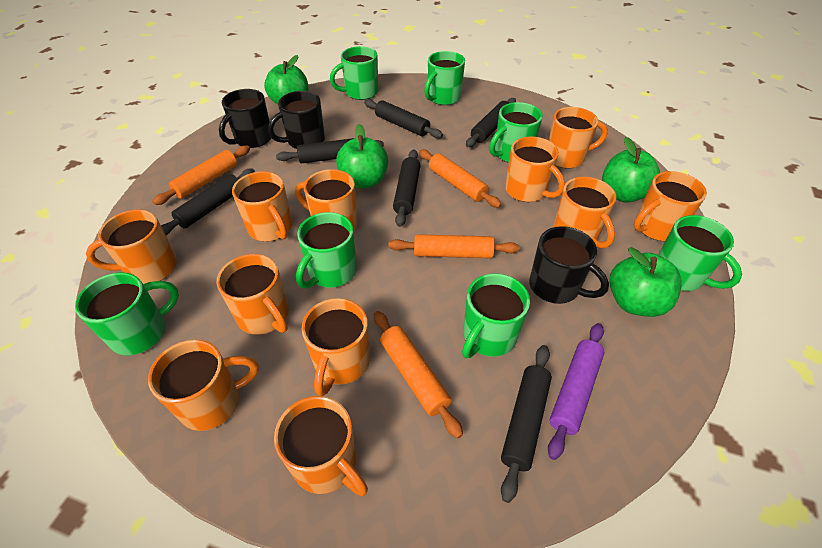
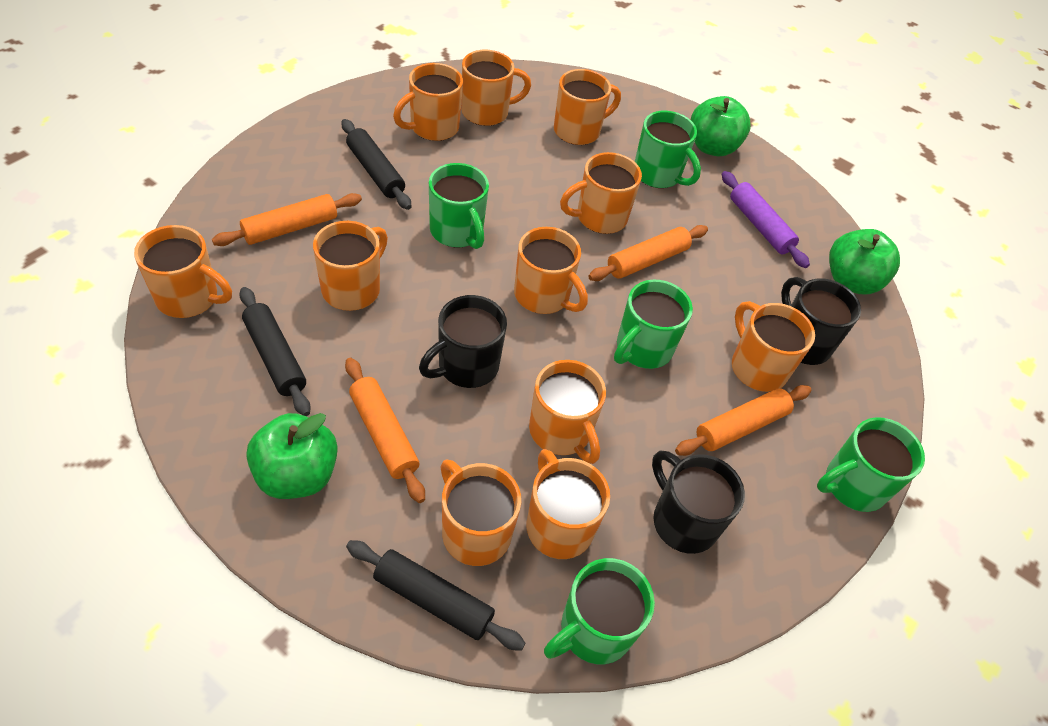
black rolling pin: [161,168,255,235] [276,138,384,164] [364,99,443,138] [393,149,420,227] [466,98,516,147] [501,345,552,503] = 6 -> [239,287,311,416] [342,119,411,210] [346,540,525,651] = 3
green apple: [264,55,309,105] [336,124,388,189] [602,137,660,202] [609,247,682,317] = 4 -> [246,413,338,499] [691,96,751,156] [829,229,900,294] = 3
green mug: [75,272,179,356] [296,212,357,289] [330,46,378,100] [424,51,465,105] [462,273,530,358] [489,102,543,163] [658,215,742,291] = 7 -> [429,163,489,249] [544,558,655,664] [614,280,693,369] [635,111,701,188] [817,417,925,512] = 5

